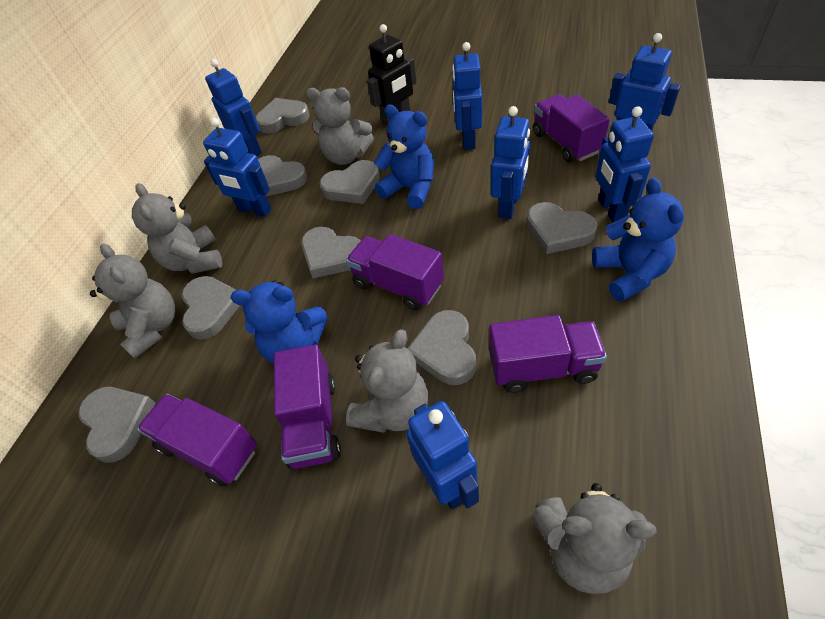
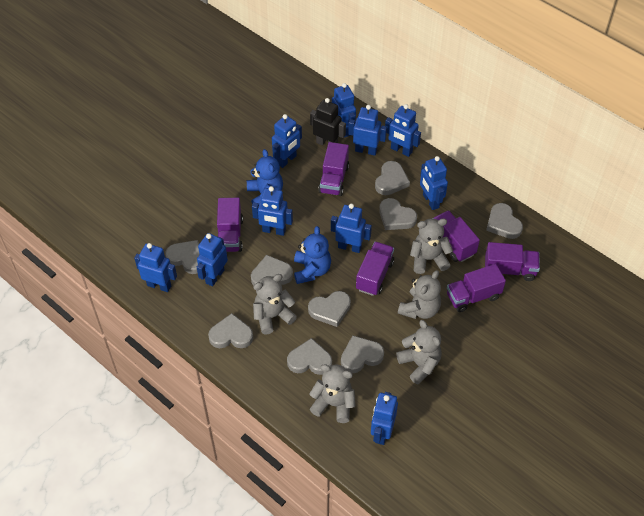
blue robot: [203,118,271,217] [205,59,262,156] [406,401,479,509] [452,42,482,150] [491,106,530,219] [595,106,654,223] [609,33,681,131] = 7 -> [134,243,177,292] [197,233,228,287] [252,186,293,236] [272,114,302,168] [331,204,372,253] [332,83,356,137] [348,105,387,156] [371,392,398,445] [385,104,421,157] [420,156,448,210] = 10
blue teddy bear: [231,281,328,364] [374,105,434,209] [592,178,684,302] = 3 -> [247,149,283,204] [294,226,331,284] = 2
grey heart: [78,387,155,463] [182,276,240,340] [255,98,310,133] [258,155,307,197] [301,227,361,278] [320,160,380,204] [408,310,476,385] [526,202,598,254] = 8 -> [165,240,200,274] [208,313,253,348] [251,255,293,286] [287,338,332,375] [308,291,351,327] [341,335,384,373] [375,161,410,195] [379,198,417,230] [486,203,523,239] = 9
purple truck: [137,394,257,487] [274,344,341,469] [346,234,444,310] [489,315,607,393] [533,94,610,163] = 5 -> [217,198,243,252] [318,142,349,196] [356,241,394,296] [433,210,480,262] [447,264,506,312] [485,242,540,281] = 6

